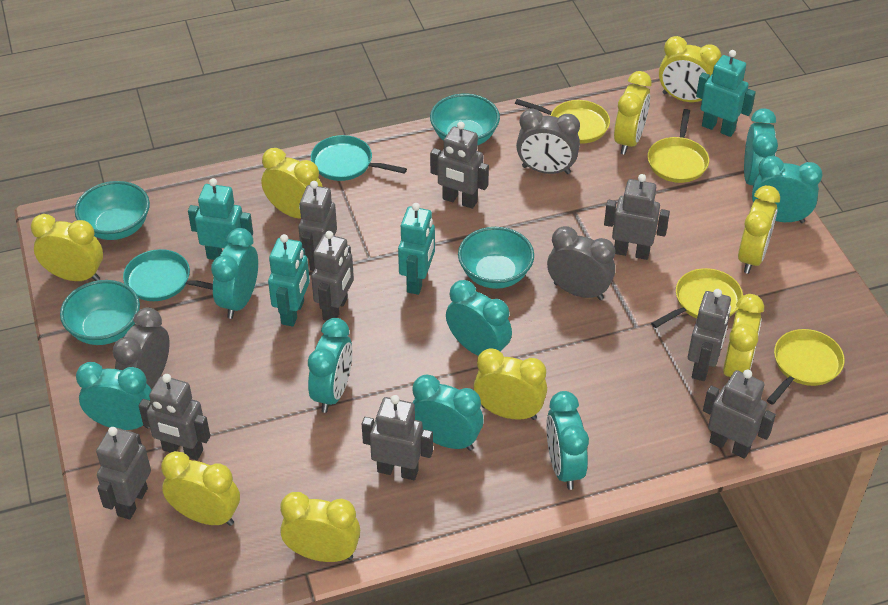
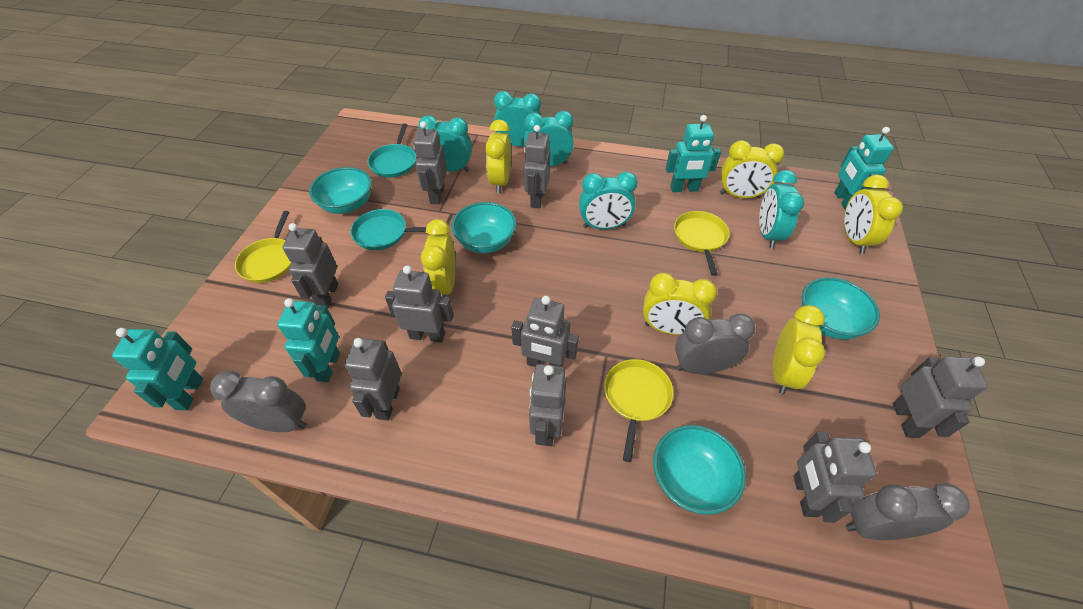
turquoise clock: [76,362,152,430] [211,228,258,319] [308,318,352,413] [412,374,484,451] [446,280,512,356] [546,391,589,490] [744,108,778,185] [752,155,822,223] = 8 -> [418,115,472,172] [494,91,541,146] [524,111,574,167] [579,171,637,229] [759,170,804,249] = 5
yellow clock: [31,214,103,281] [161,451,240,526] [261,148,323,218] [280,492,360,562] [474,348,547,420] [614,71,652,155] [659,36,721,102] [723,294,764,377] [738,185,780,274] = 9 -> [421,219,456,297] [485,120,511,193] [643,273,717,335] [720,140,784,198] [773,305,825,394] [844,175,903,254] = 6
yellow pan: [515,99,610,144] [648,109,709,183] [651,268,743,328] [767,329,845,405] = 4 -> [235,211,292,283] [604,359,673,462] [674,211,730,276] = 3

